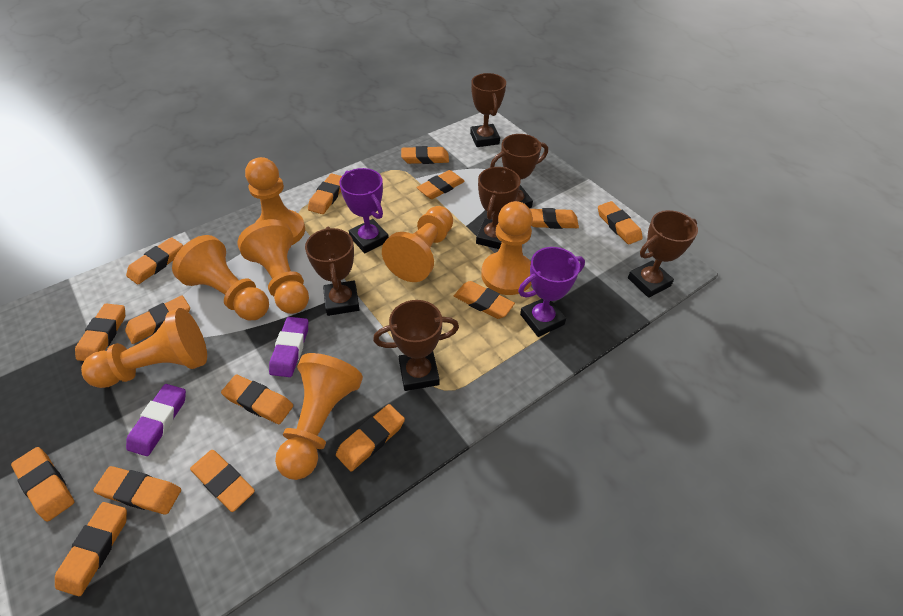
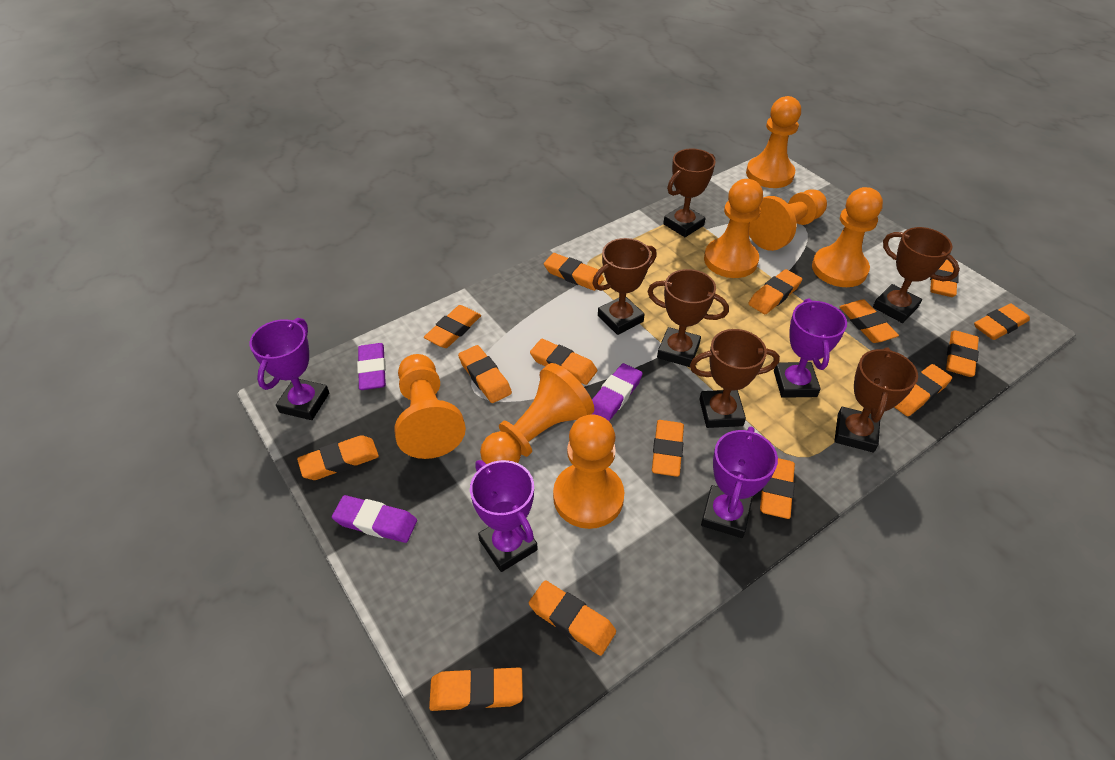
purple eraser: [126,384,186,456] [269,317,308,377] = 2 -> [332,495,417,543] [357,343,386,390] [592,363,643,421] = 3
purple trophy: [339,168,389,253] [518,247,585,337] = 2 -> [250,318,329,420] [470,460,538,572] [701,427,778,538] [774,299,847,398] = 4

